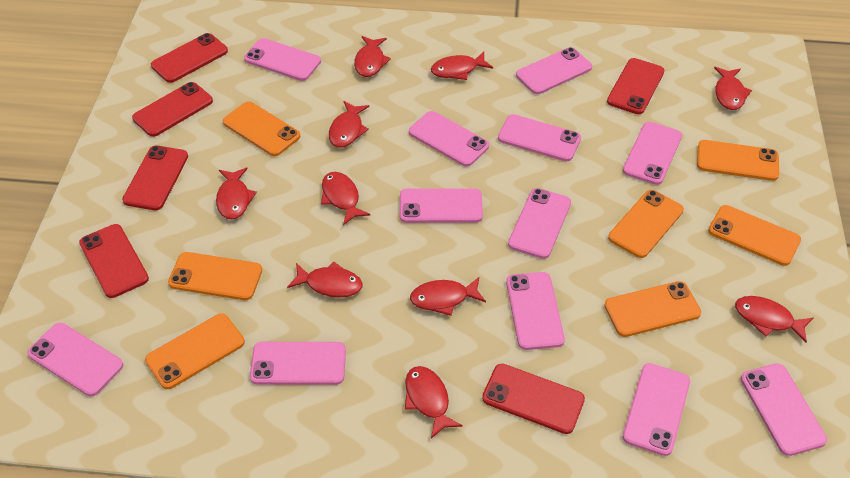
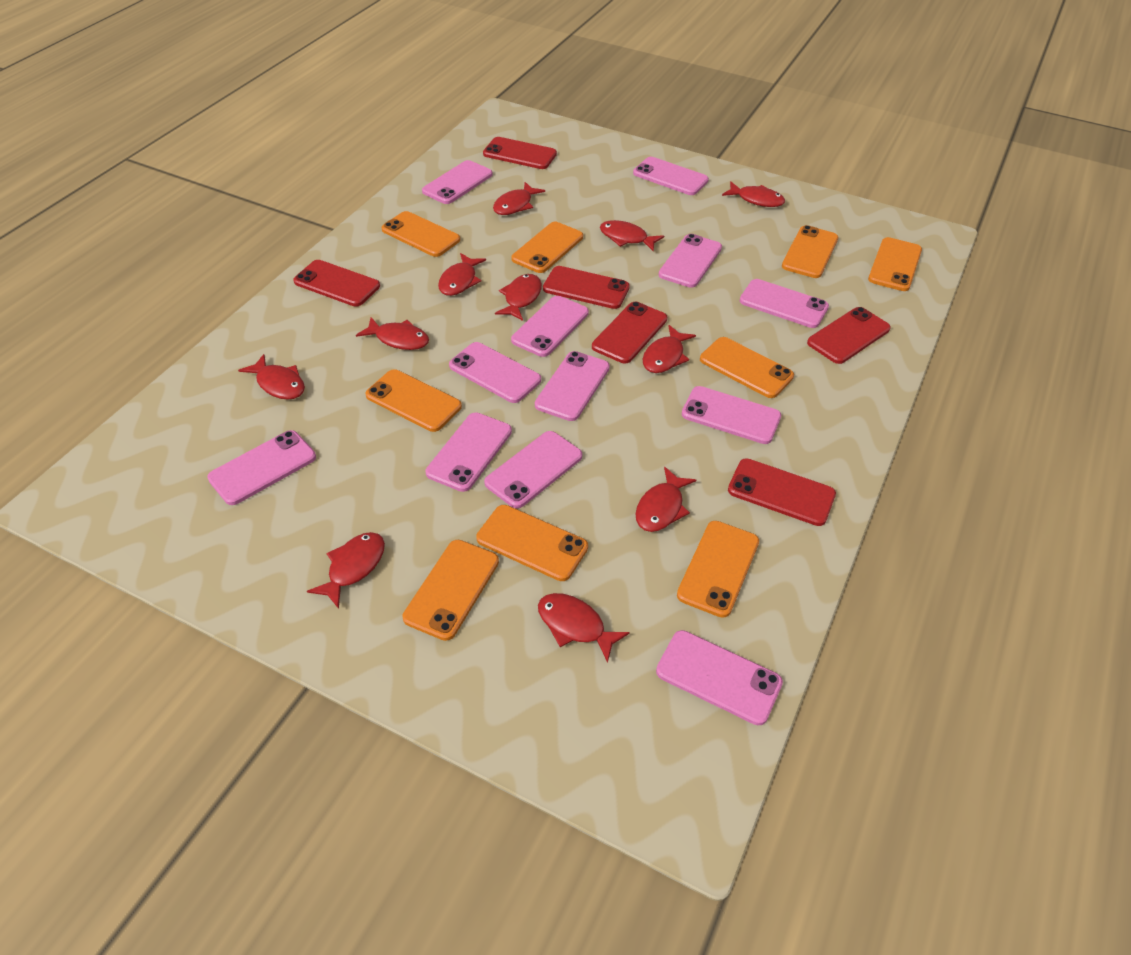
orange phone: [145,313,245,389] [168,252,262,300] [223,101,300,156] [604,281,701,337] [608,190,684,258] [697,140,779,181] [708,205,801,266] = 7 -> [365,369,462,432] [381,211,460,257] [403,540,499,641] [476,505,588,581] [512,222,583,273] [677,521,759,618] [700,337,794,398] [782,225,838,278] [868,237,922,291] = 9
red fish: [216,167,257,220] [287,262,363,297] [321,172,370,225] [329,101,369,147] [354,36,391,77] [405,366,463,439] [410,277,486,316] [431,51,493,80] [714,67,752,110] [735,296,813,343] = 10 -> [238,354,305,400] [307,532,385,609] [356,317,429,350] [438,253,486,296] [493,182,545,215] [495,274,542,321] [538,593,630,663] [600,220,664,252] [635,467,696,532] [642,325,696,373] [722,182,785,207] = 11

